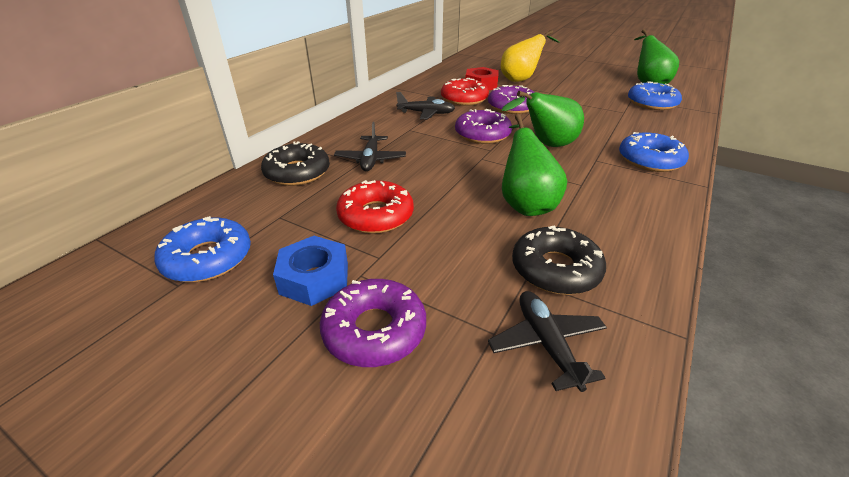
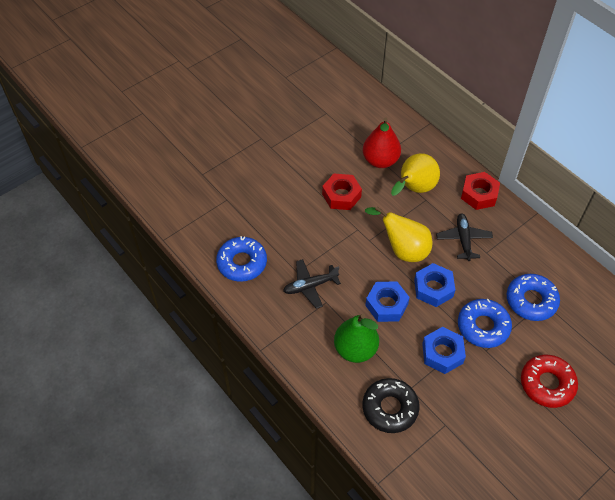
black donut: [261,141,330,186] [512,225,606,295] = 2 -> [362,378,419,433] = 1
black plane: [334,122,406,171] [396,92,455,120] [488,291,607,392] = 3 -> [283,259,341,309] [436,214,493,261] = 2
blue nut: [273,236,348,306] = 1 -> [365,281,410,322] [414,263,455,307] [422,327,466,374] = 3
green pear: [502,91,584,147] [502,114,567,216] [634,29,679,84] = 3 -> [334,314,379,363] = 1
purple donut: [320,279,426,367] [455,109,512,144] [488,85,534,114] = 3 -> none = 0
red donut: [336,180,414,234] [441,78,489,106] = 2 -> [521,355,578,408] = 1
red nut: [465,67,499,90] = 1 -> [322,174,362,210] [461,172,500,210] = 2
red pear: none = 0 -> [363,118,401,168] = 1
yellow pear: [501,30,559,82] = 1 -> [365,206,432,262] [391,153,440,196] = 2

